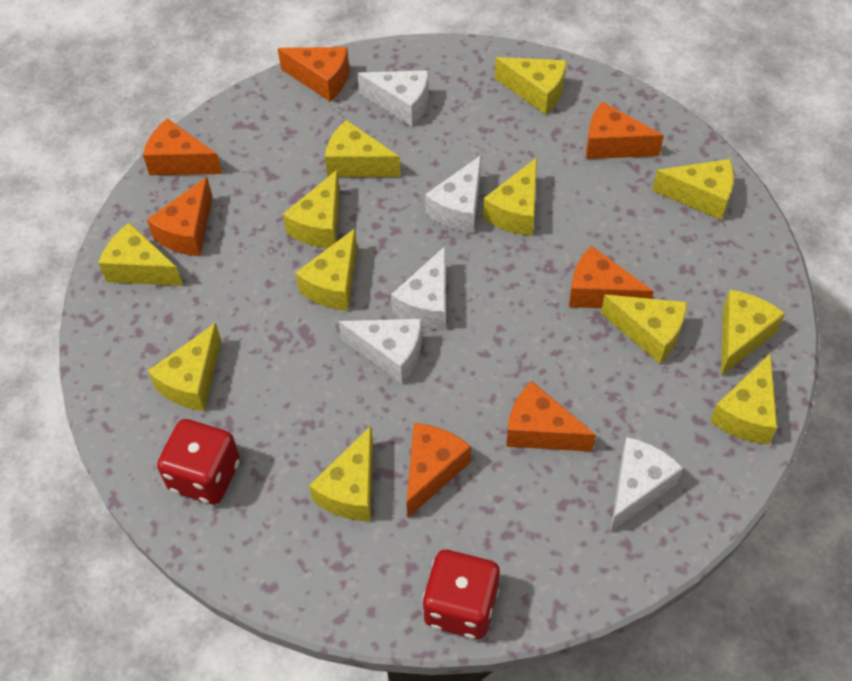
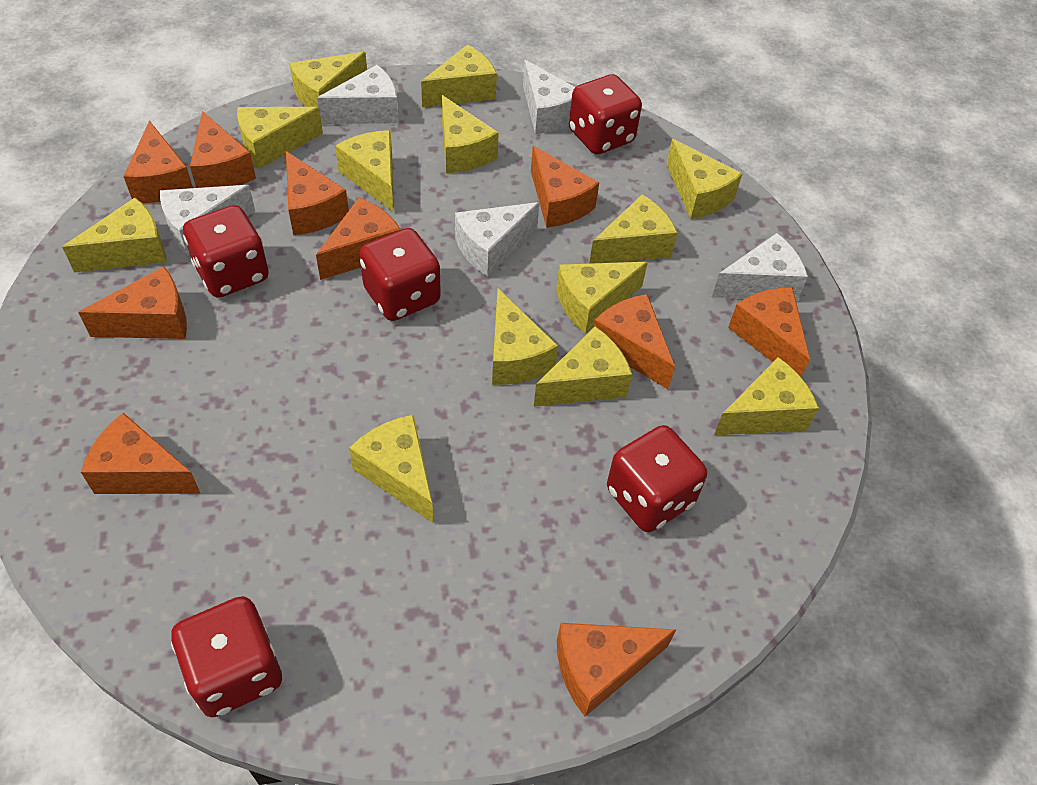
orange cheese: [143,118,222,175] [147,177,212,256] [278,47,349,102] [406,423,471,518] [506,381,596,452] [569,246,654,308] [586,102,664,159] = 7 -> [78,267,187,339] [81,412,201,494] [123,120,193,203] [190,111,256,188] [286,151,349,235] [316,198,401,280] [531,146,599,228] [557,623,676,717] [593,294,675,389] [728,287,810,377] = 10
red dice: [157,419,240,504] [422,550,500,639] = 2 -> [171,596,282,717] [183,205,269,298] [359,228,441,321] [569,74,642,154] [607,425,707,532] = 5
yellow cheese: [98,223,183,286] [148,323,221,411] [283,170,340,248] [295,228,357,311] [309,426,373,521] [325,120,401,177] [483,158,537,236] [495,57,567,115] [601,295,687,364] [652,159,734,220] [710,353,777,445] [721,290,785,376] = 12 -> [62,198,167,273] [237,107,323,169] [290,52,367,107] [335,130,394,212] [349,414,433,523] [421,44,497,107] [442,95,499,173] [492,289,558,385] [534,326,632,407] [556,262,648,334] [589,195,678,264] [666,139,743,219] [714,357,819,435] = 13

